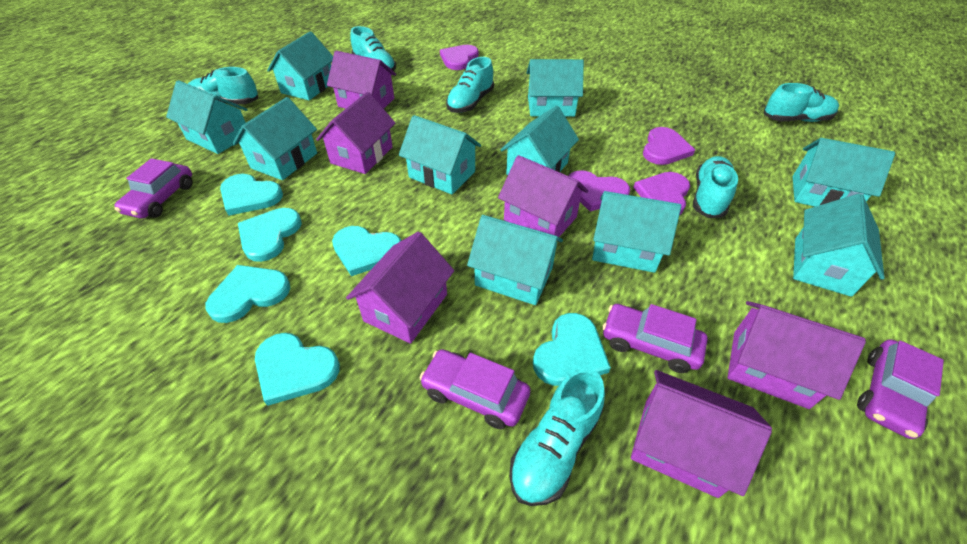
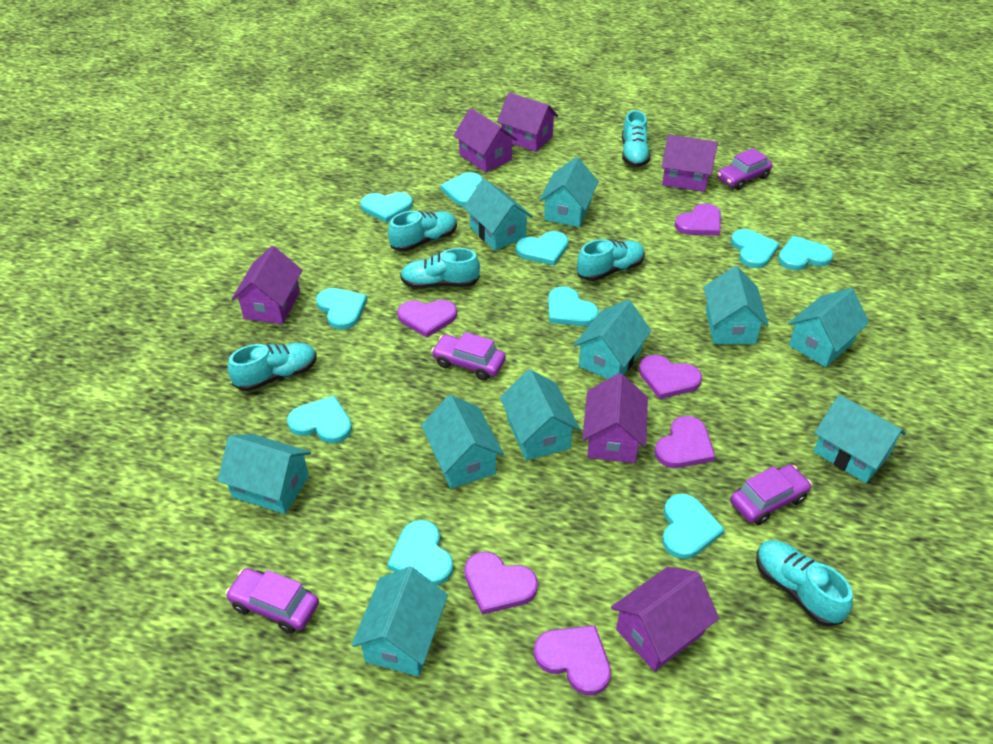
purple heart: [440,45,479,70] [568,170,630,212] [633,172,690,215] [643,127,695,165] = 4 -> [397,300,457,338] [464,552,538,615] [534,626,611,695] [639,355,702,399] [655,416,715,468] [674,203,721,235] = 6
turquoise heart: [205,265,290,323] [220,174,283,216] [238,208,302,262] [255,333,340,406] [332,226,401,276] [533,313,611,386] = 6 -> [287,396,352,443] [316,288,367,330] [360,192,413,223] [387,520,454,585] [440,172,483,207] [516,231,569,266] [548,286,599,326] [662,494,725,559] [731,229,780,268] [778,236,833,270] = 10

